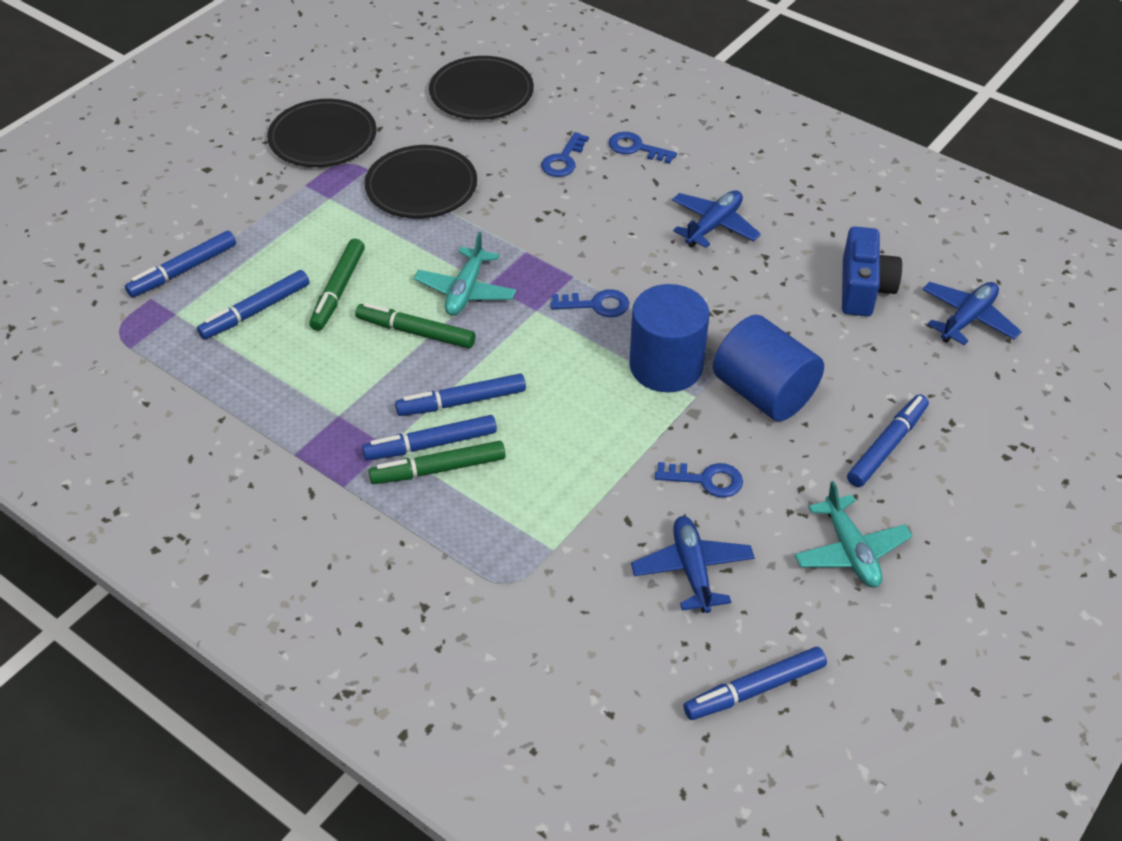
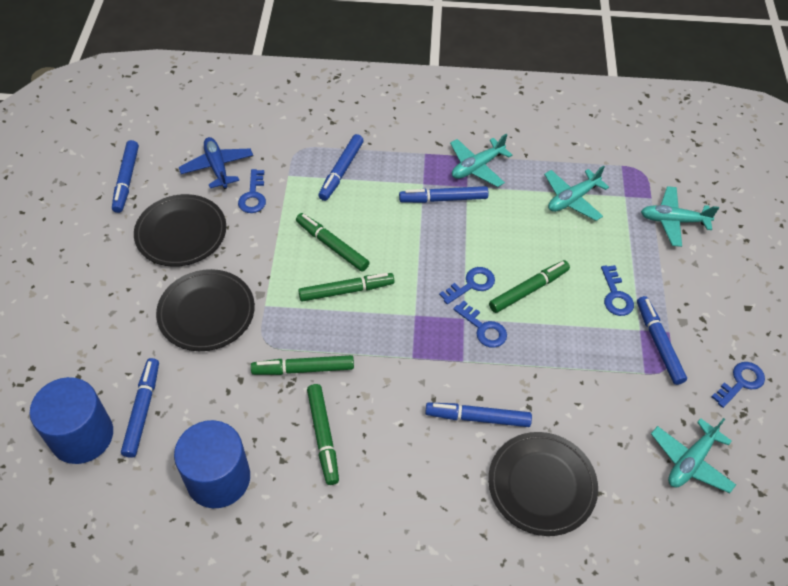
blue camera: [842,226,902,316] = 1 -> none = 0
blue key: [541,132,589,177] [551,289,629,317] [608,132,677,164] [655,462,743,498] = 4 -> [238,169,266,213] [439,267,495,304] [453,301,507,348] [601,265,634,316] [711,362,765,408] = 5
blue plane: [631,516,755,613] [672,190,761,248] [922,282,1022,345] = 3 -> [179,137,253,189] = 1
green marker: [309,239,365,331] [355,303,475,349] [369,441,506,484] = 3 -> [251,355,354,375] [296,213,369,272] [298,273,394,302] [307,384,339,485] [489,260,570,313] = 5
turquoise plane: [414,232,516,316] [794,481,912,588] = 2 -> [450,134,512,187] [544,165,609,221] [641,186,719,247] [651,418,736,493] = 4

